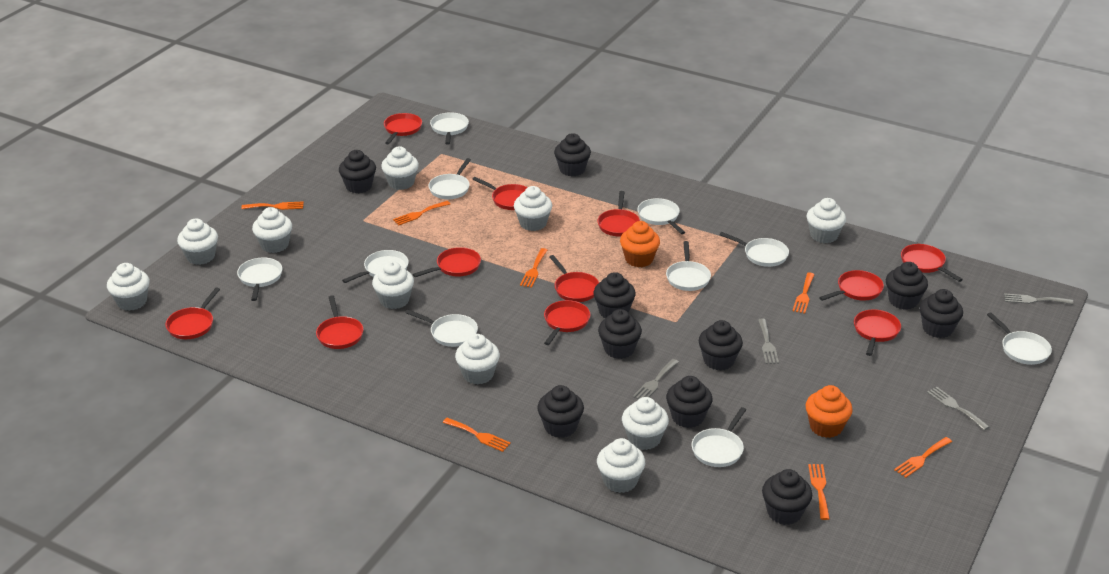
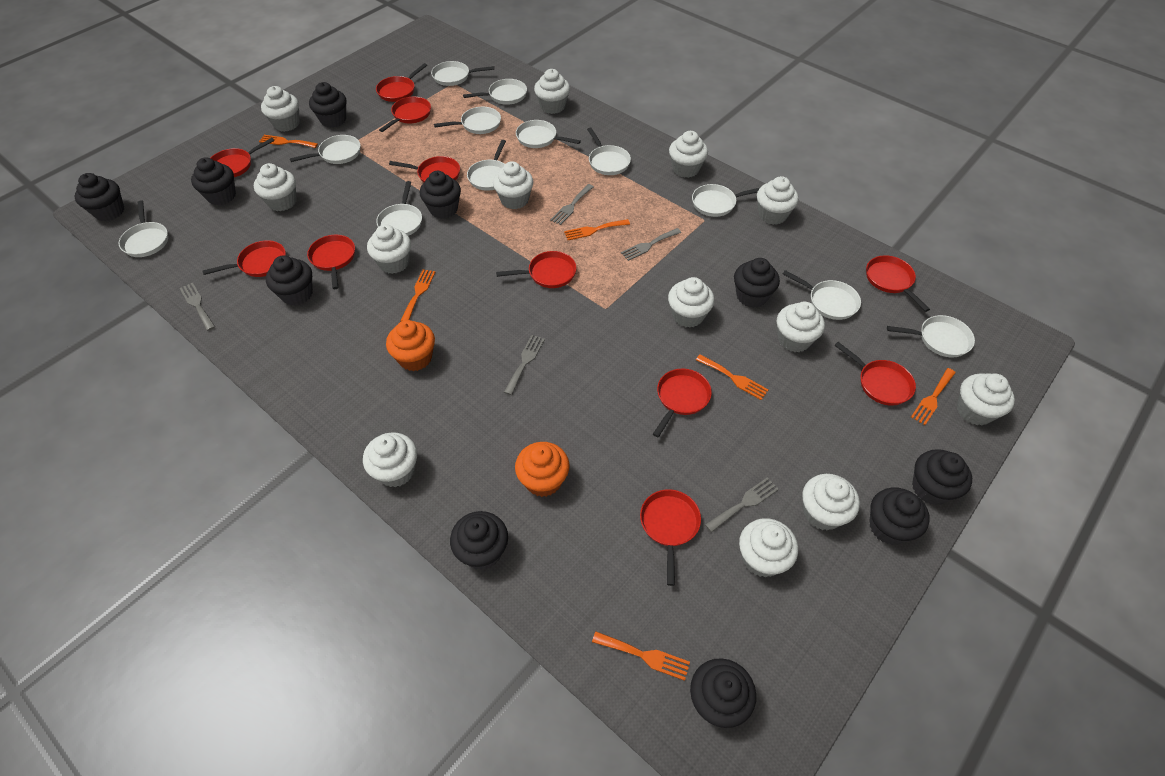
grey fork: [633,359,679,399] [758,318,779,364] [927,387,989,430] [1004,293,1074,304] = 4 -> [180,283,215,331] [504,335,545,395] [550,184,594,225] [621,228,681,261] [705,477,779,532] = 5
orange fork: [241,201,304,210] [393,201,450,225] [442,418,511,452] [520,248,547,288] [792,273,815,314] [808,464,830,520] [894,437,952,478] = 7 -> [259,135,318,148] [401,269,435,321] [564,219,630,240] [592,632,690,681] [696,355,769,400] [911,368,956,425] = 6
white cupcake: [107,263,150,311] [177,218,218,265] [252,207,292,253] [372,261,414,309] [381,146,419,190] [455,334,500,384] [514,186,552,231] [597,438,645,493] [622,397,669,450] [807,198,846,243] = 10 -> [254,163,296,211] [261,86,300,132] [363,432,417,487] [367,224,411,274] [493,161,533,209] [534,69,570,114] [668,277,715,328] [669,131,708,178] [739,518,798,577] [757,176,799,225] [777,302,825,352] [802,474,860,530] [957,373,1015,426] = 13
white pan: [237,258,282,301] [342,250,409,283] [405,310,478,347] [428,158,471,199] [430,112,469,145] [637,198,685,234] [666,241,711,291] [692,407,746,467] [719,232,789,267] [987,312,1052,365] = 10 -> [118,201,168,257] [290,135,361,164] [376,181,422,236] [431,61,494,86] [434,107,501,134] [463,79,527,105] [467,140,506,191] [516,120,581,148] [587,128,631,175] [692,184,760,217] [783,270,861,320] [887,315,975,357] = 12

